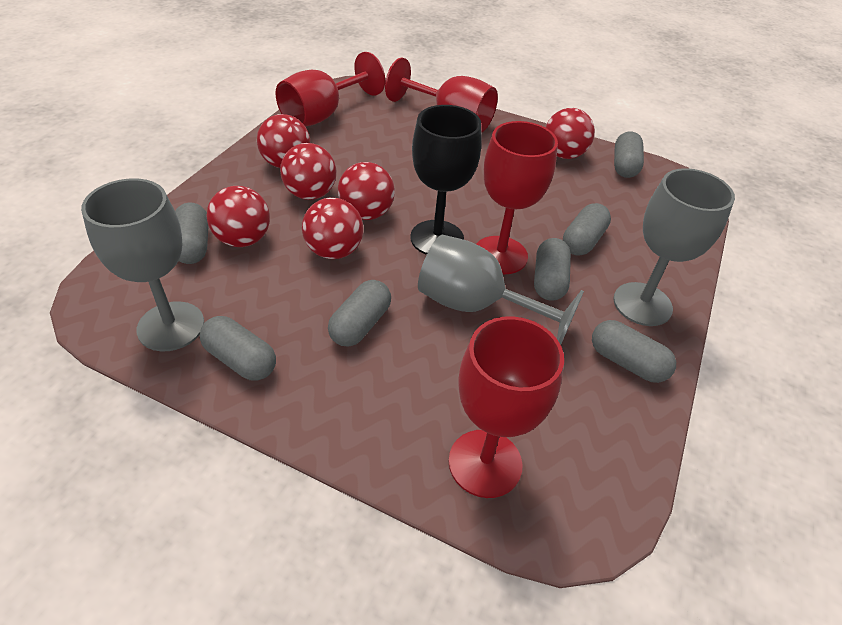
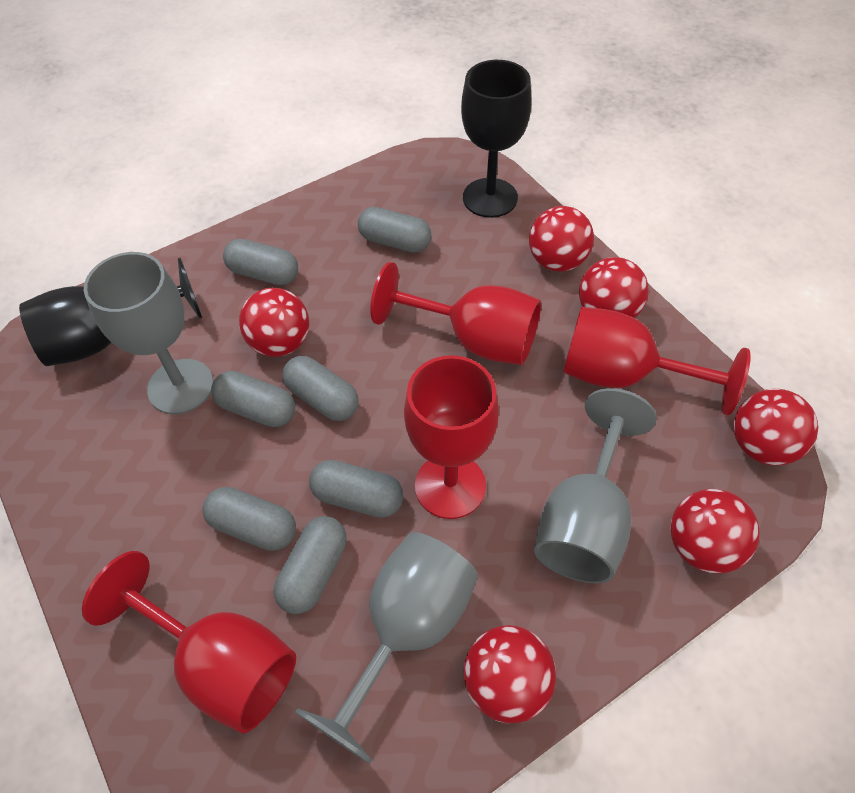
black goblet: [410,105,482,255] = 1 -> [19,258,202,366] [461,60,531,218] = 2

